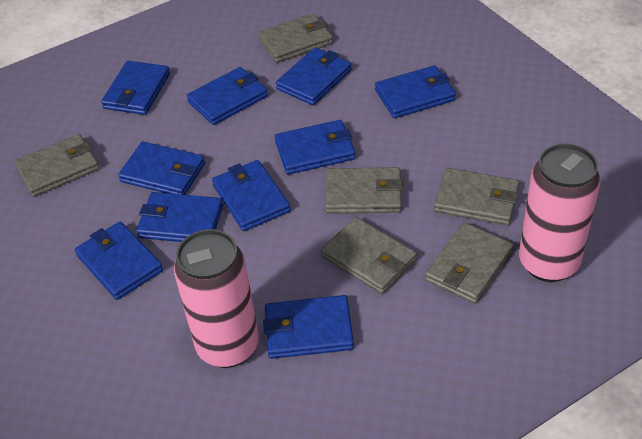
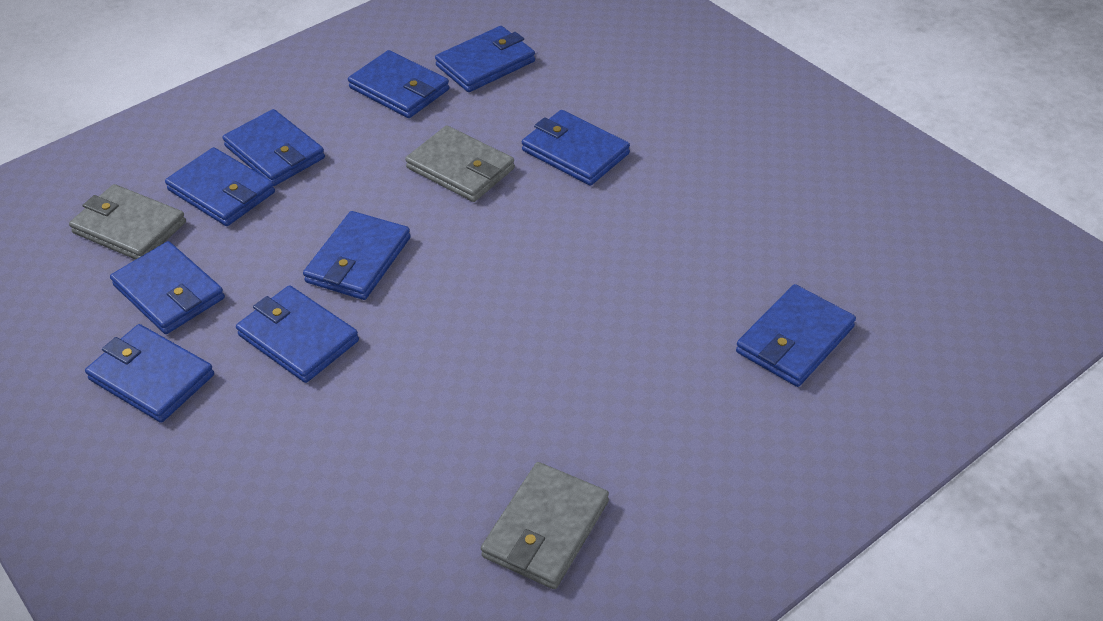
grey wallet: [14,134,99,197] [258,13,333,63] [321,217,417,294] [325,167,403,214] [425,222,513,304] [434,168,519,225] = 6 -> [69,184,186,260] [405,125,515,202] [481,462,609,589] = 3
pink can: [174,229,259,368] [519,144,601,282] = 2 -> none = 0

